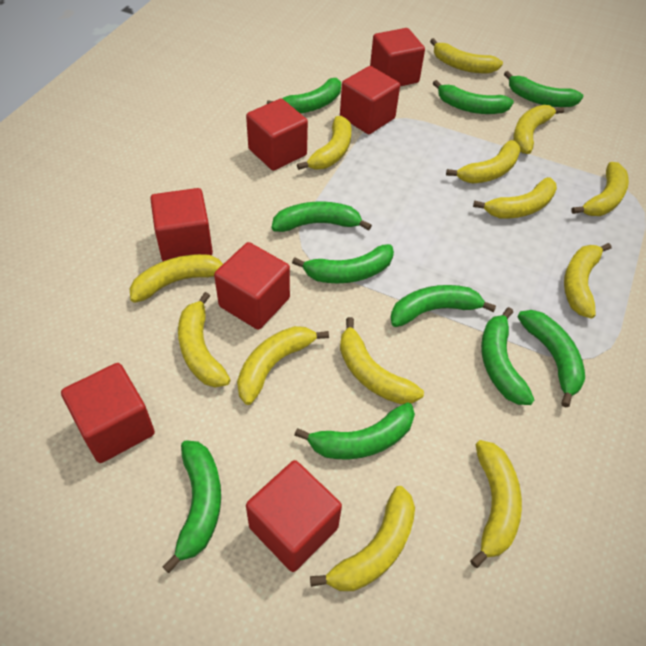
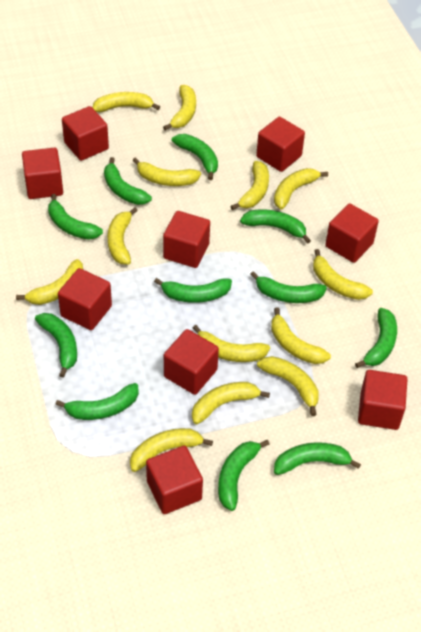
green banana: [162,440,221,573] [267,78,341,114] [272,201,372,232] [292,244,394,283] [294,402,415,459] [391,285,496,327] [433,80,514,114] [481,307,534,405] [504,71,584,107] [518,310,585,407] = 10 -> [35,313,77,377] [48,194,103,240] [55,383,139,420] [104,157,152,205] [154,278,232,303] [172,134,218,180] [218,440,270,511] [240,209,311,244] [250,271,327,303] [274,442,361,475] [355,308,397,368] = 11
red cube: [61,363,155,463] [150,188,213,261] [214,242,290,330] [246,98,308,171] [246,460,342,572] [340,66,400,134] [370,28,425,86] = 7 -> [22,148,63,199] [58,268,112,330] [62,106,109,161] [146,446,203,514] [163,211,210,268] [164,329,219,395] [256,117,305,172] [325,203,379,263] [358,370,407,430] = 9

